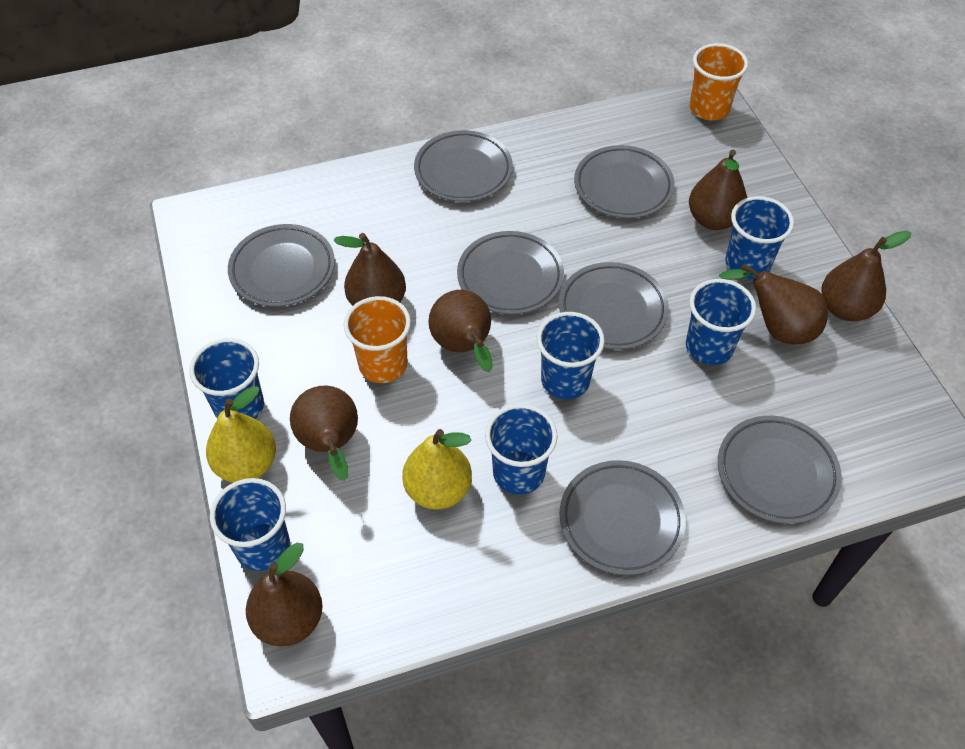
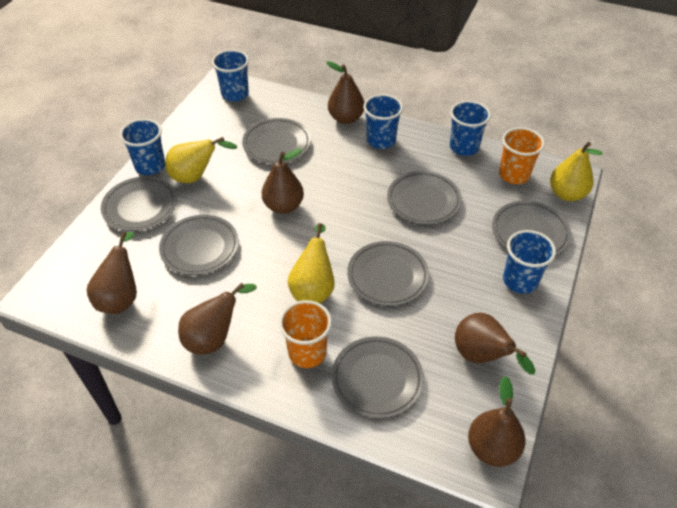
blue cup: [189,338,264,419] [210,478,290,571] [485,404,558,495] [537,312,605,399] [686,279,756,365] [725,196,794,280] = 6 -> [120,119,165,175] [212,50,249,102] [363,94,403,149] [450,101,491,156] [503,230,556,294] = 5
brown pear: [246,543,323,646] [290,385,358,481] [333,233,406,306] [429,290,493,372] [689,150,747,230] [719,263,828,344] [821,231,911,321] = 7 -> [87,232,137,314] [178,282,257,355] [262,148,304,214] [326,61,364,124] [455,313,535,375] [468,376,525,467] = 6
yellow pear: [206,386,276,483] [402,429,472,510] = 2 -> [165,137,237,183] [287,223,335,304] [550,142,603,201] = 3

